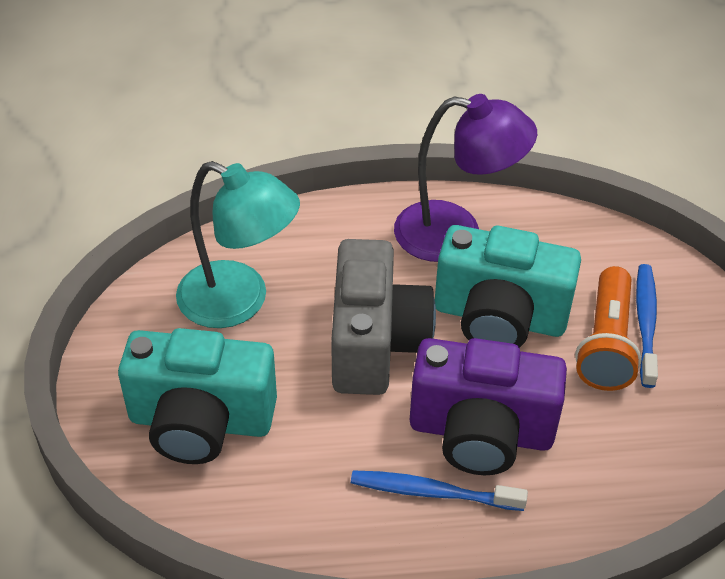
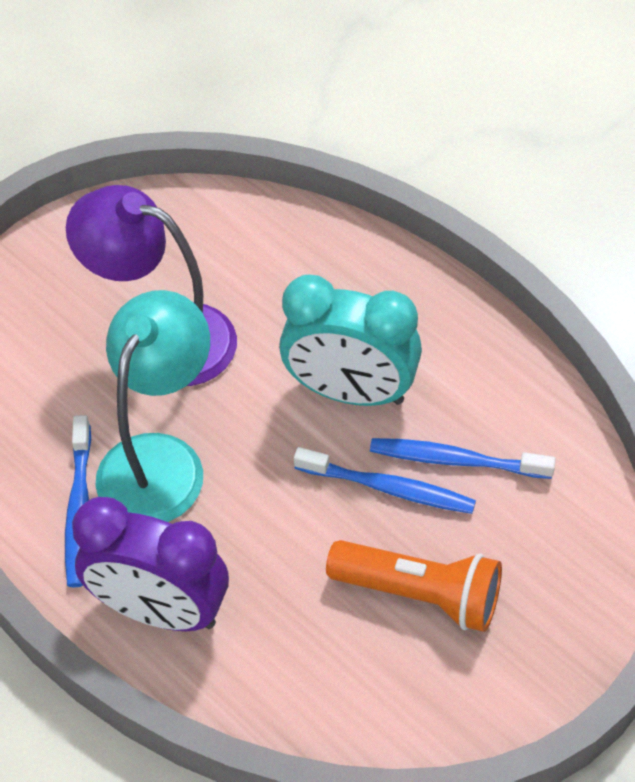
blue toothbrush: [351,470,528,511] [636,264,658,388] = 2 -> [65,415,91,587] [294,447,476,514] [370,438,556,479] = 3
grey camera: [331,239,436,395] = 1 -> none = 0
purple camera: [410,338,567,475] = 1 -> none = 0
purple clock: none = 0 -> [72,497,229,631] = 1
turquoise camera: [118,328,277,464] [435,225,581,348] = 2 -> none = 0
turquoise clock: none = 0 -> [279,275,422,406] = 1

